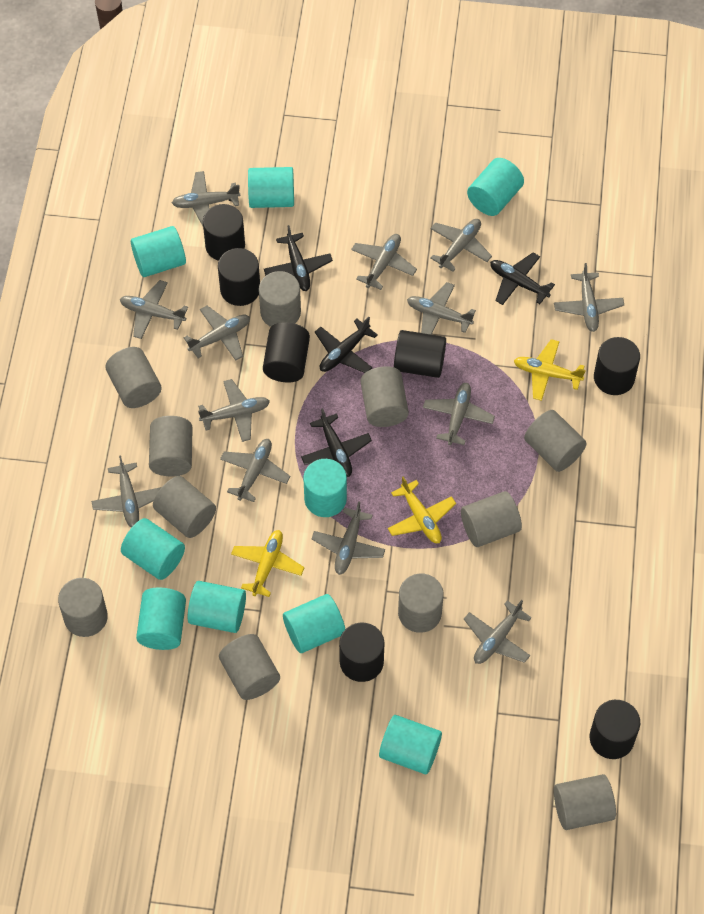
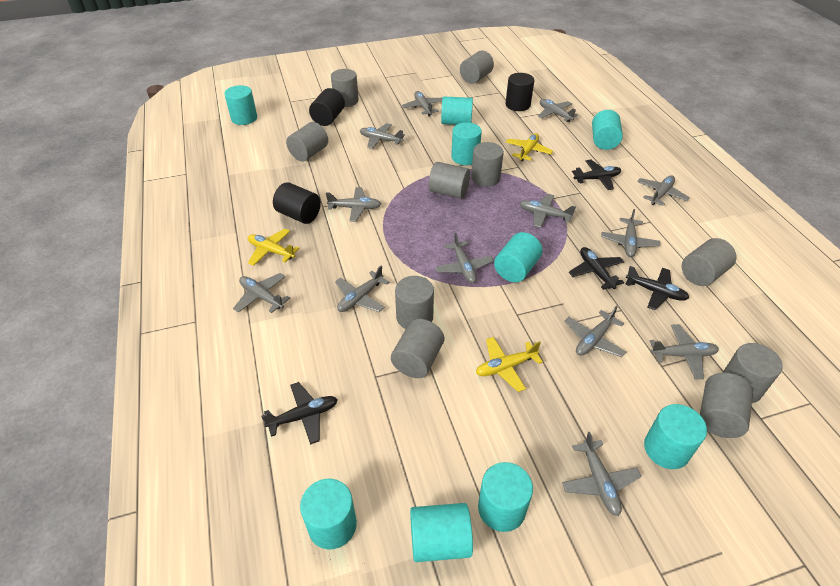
black cylinder: [203,204,245,261] [218,248,260,306] [263,322,310,382] [339,623,385,682] [394,330,446,378] [590,700,640,759] [594,337,640,395] = 7 -> [273,182,321,224] [309,88,345,126] [506,73,534,111] = 3
grey cylinder: [58,578,108,637] [105,347,162,408] [149,416,193,476] [153,476,216,538] [219,634,280,700] [259,271,301,327] [361,366,409,427] [398,573,444,633] [461,491,522,547] [524,410,587,472] [554,774,616,830] = 11 -> [286,122,328,162] [331,69,359,107] [391,319,444,378] [395,276,434,329] [428,162,470,199] [460,51,494,84] [471,142,504,187] [682,238,737,286] [700,373,753,438] [722,343,783,403] = 10

